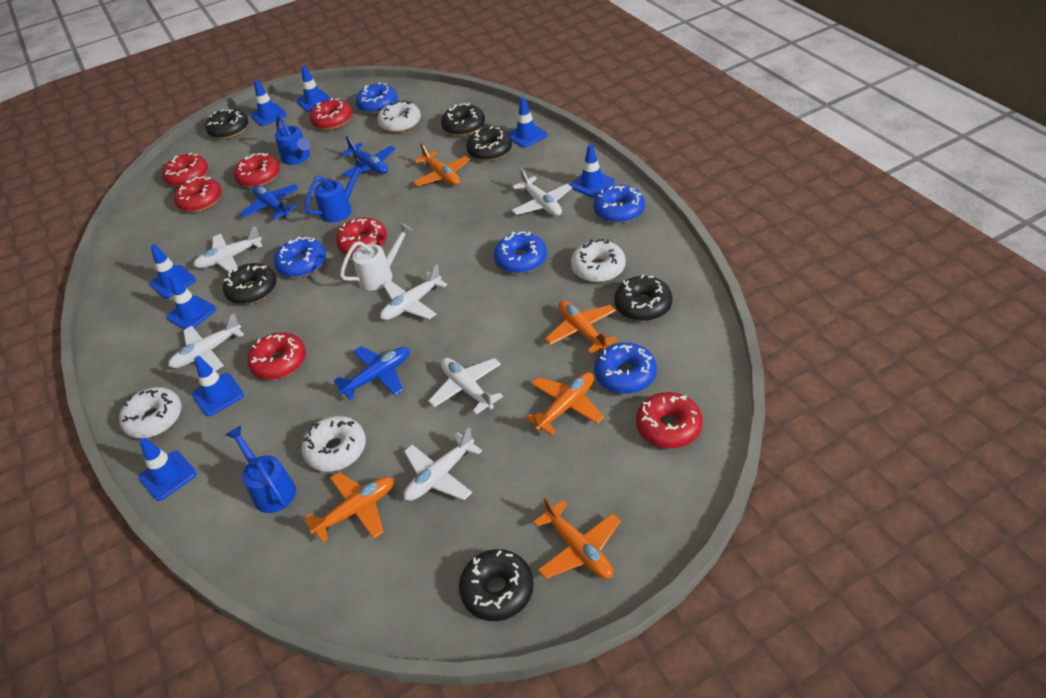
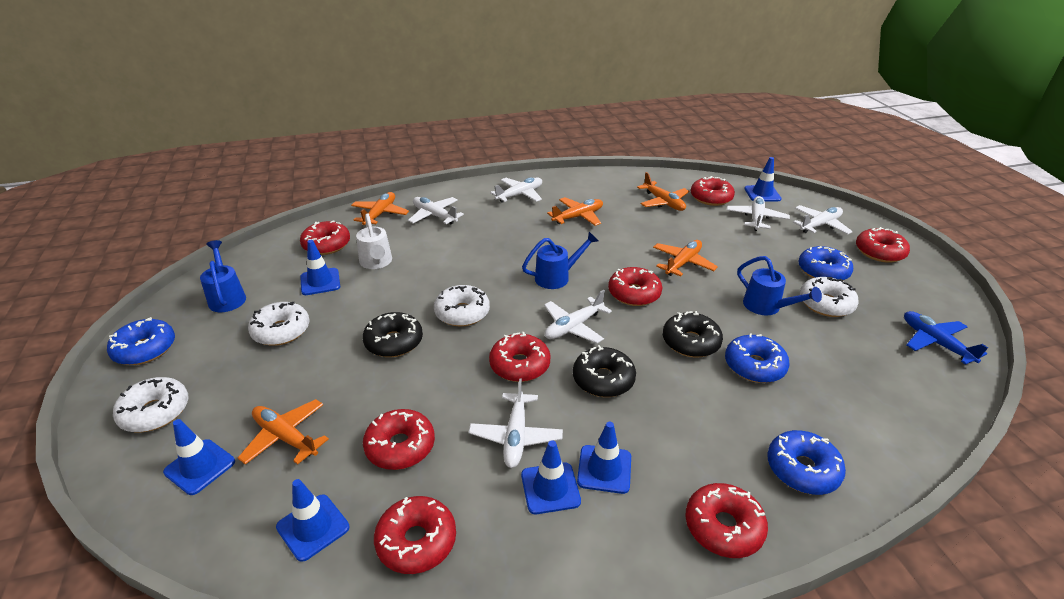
black donut: [205,109,248,139] [223,263,277,304] [441,103,485,136] [459,549,534,621] [466,126,512,161] [614,275,673,321] = 6 -> [363,312,423,357] [573,345,636,397] [663,311,723,357] = 3
blue donut: [274,236,326,277] [355,82,397,113] [494,231,547,274] [593,185,645,223] [594,343,657,394] = 5 -> [107,317,175,365] [725,333,789,383] [767,430,846,495] [798,246,853,280] = 4
blue plane: [240,184,299,220] [334,346,410,400] [341,136,396,178] = 3 -> [904,311,988,365] = 1
blue traffic cone: [139,438,197,501] [149,244,196,299] [166,275,216,330] [192,356,244,416] [250,79,287,126] [296,65,331,112] [508,97,547,148] [570,144,615,198] = 8 -> [163,419,235,495] [276,479,349,562] [300,240,340,295] [521,440,581,514] [577,422,631,494] [744,157,782,202] = 6
red donut: [162,153,208,187] [174,176,222,212] [234,153,280,187] [247,332,306,380] [310,98,352,130] [336,218,387,256] [636,392,703,448] = 7 -> [300,220,350,255] [363,409,435,470] [374,496,456,574] [489,332,551,382] [608,267,662,306] [685,483,768,558] [691,176,735,206] [856,227,910,263] = 8

